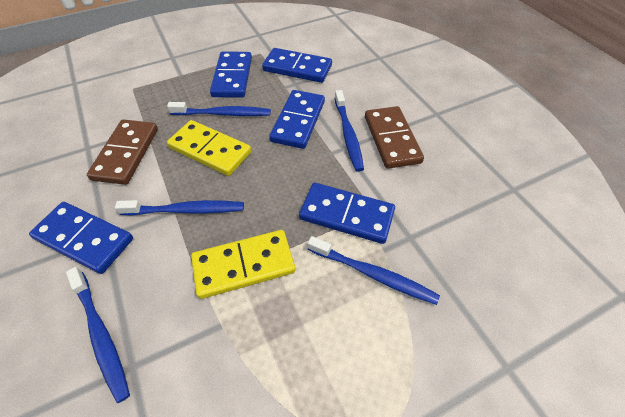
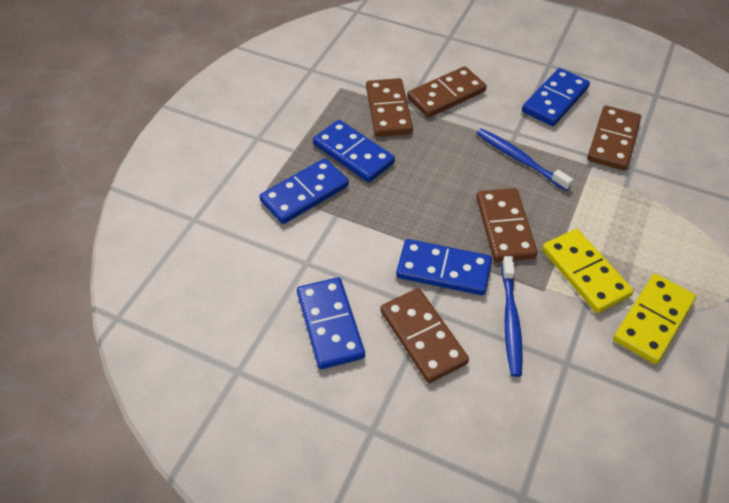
blue toothbrush: [66,267,130,403] [115,200,244,215] [167,102,271,116] [307,236,440,305] [334,90,364,172] = 5 -> [476,128,574,191] [502,256,523,377] = 2
brown domino: [87,119,158,185] [365,106,424,169] = 2 -> [366,78,413,137] [380,288,469,383] [407,66,487,118] [476,188,538,262] [587,106,641,171] = 5

